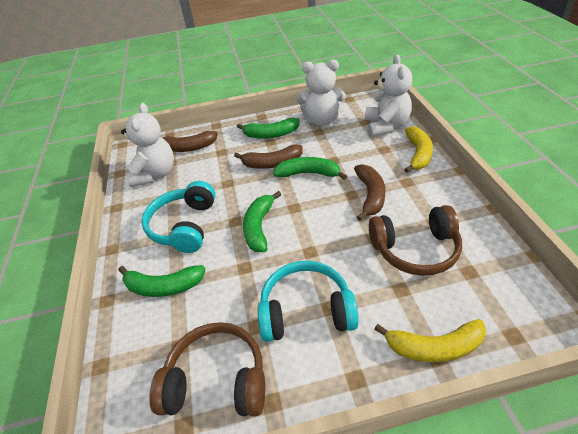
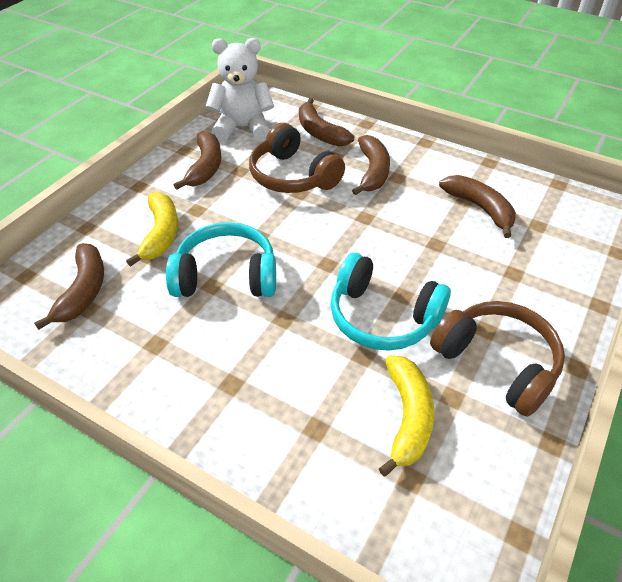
brown banana: [163,131,218,152] [234,144,303,169] [354,164,386,221] = 3 -> [34,243,104,330] [174,131,221,190] [299,98,355,146] [352,135,390,195] [439,175,516,238] = 5
green banana: [118,265,206,297] [237,118,300,139] [243,191,281,252] [273,157,347,180] = 4 -> none = 0
white teddy bear: [121,103,174,187] [296,60,346,126] [365,55,412,137] = 3 -> [206,38,274,142] = 1

